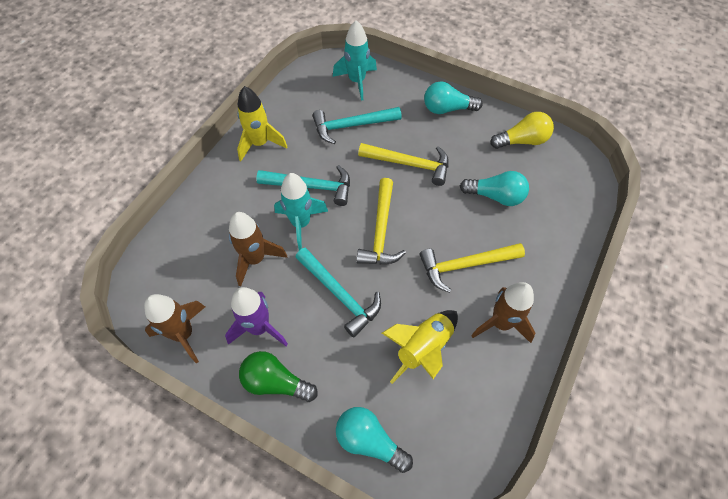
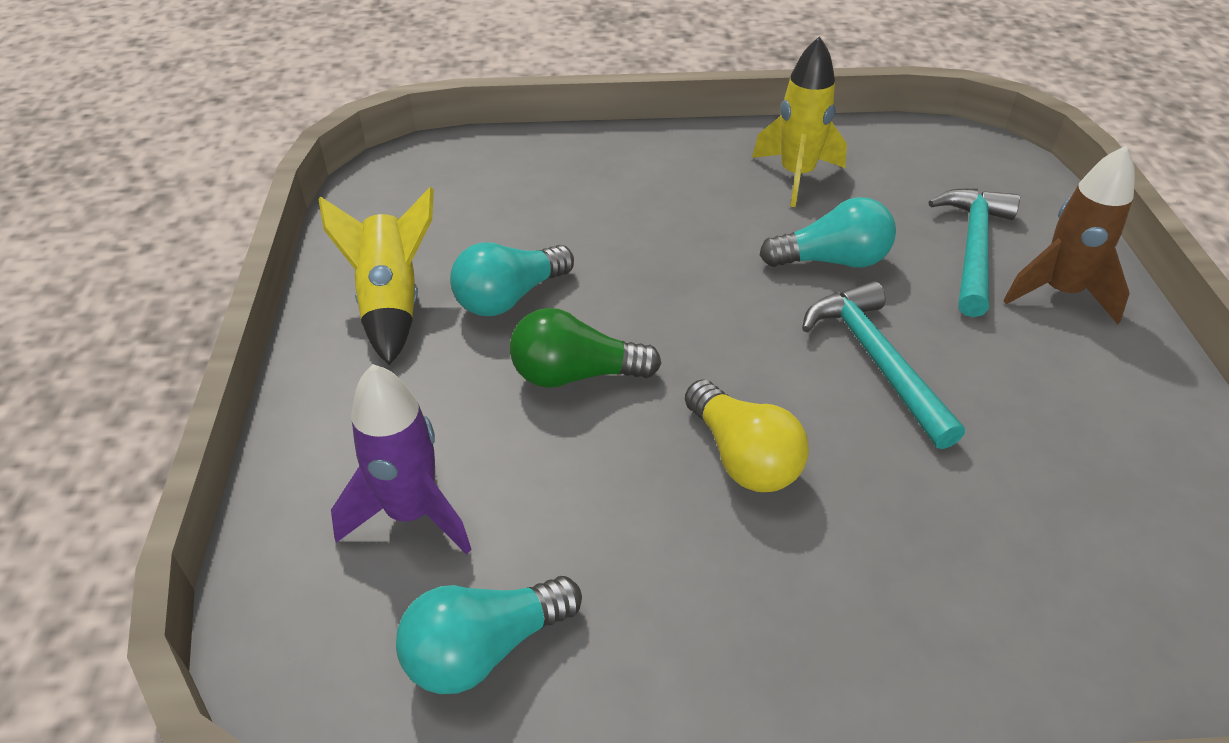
brown rocket: [144,294,205,363] [229,212,287,286] [471,282,536,343] = 3 -> [1003,146,1135,324] = 1
turquoise hammer: [256,165,350,206] [295,248,381,337] [312,107,402,144] = 3 -> [802,281,965,449] [928,189,1020,317] = 2
turquoise rocket: [274,173,328,250] [333,20,377,100] = 2 -> none = 0
yellow hammer: [357,178,406,264] [358,143,449,186] [419,243,525,293] = 3 -> none = 0

